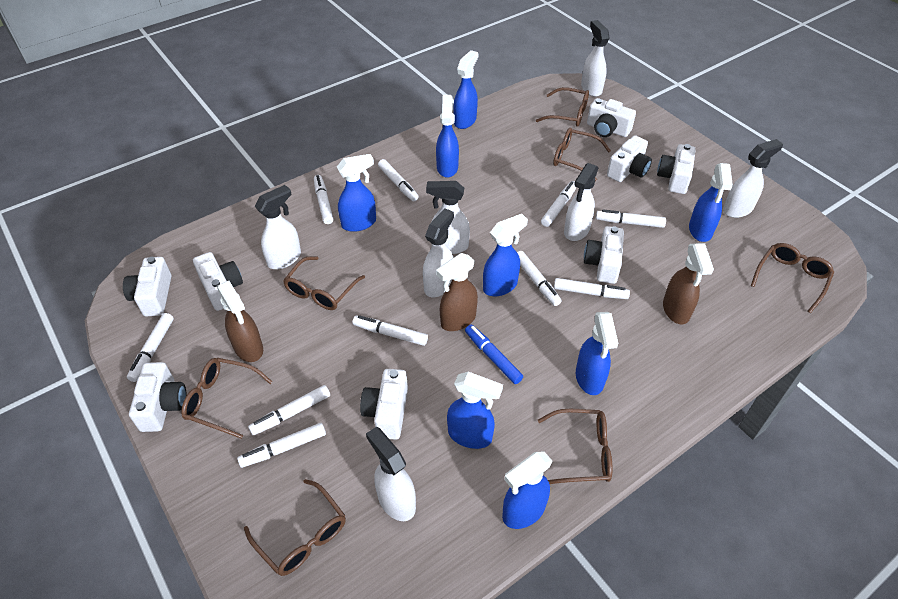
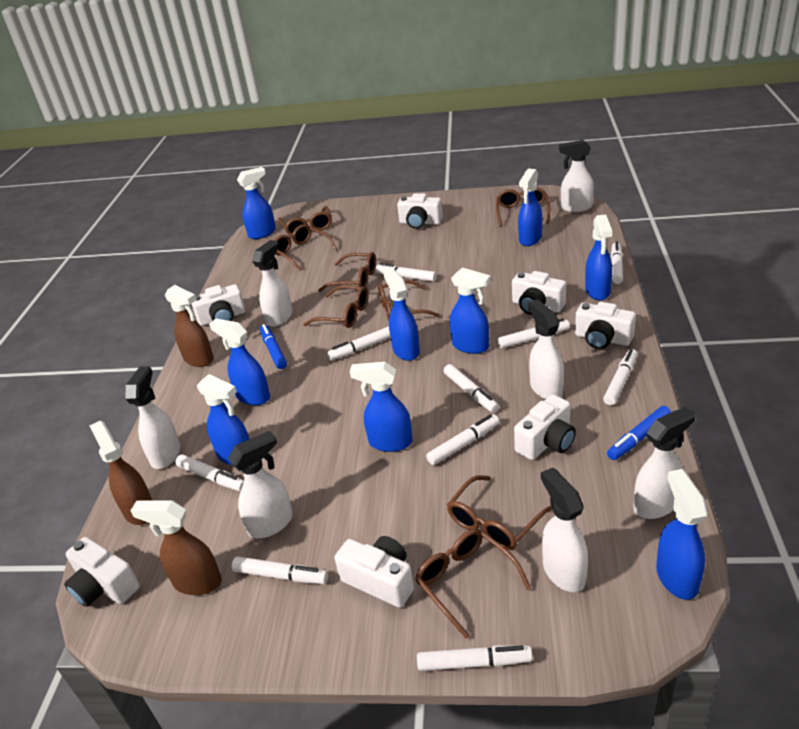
blue marker: [465,324,523,384] = 1 -> [260,324,287,369] [607,406,671,460] = 2
blue spray bottle: [337,154,376,232] [436,95,459,178] [447,372,503,449] [453,50,478,129] [483,214,528,296] [502,452,553,529] [576,312,618,395] [689,163,733,242] = 8 -> [197,374,249,465] [209,319,270,405] [237,167,276,239] [350,362,413,452] [383,268,420,361] [450,267,491,354] [518,169,542,246] [585,215,612,300] [656,469,708,600] = 9
brown glasses: [181,358,272,439] [244,479,346,576] [283,256,365,310] [536,87,589,127] [538,409,612,484] [553,128,611,181] [751,243,834,313] = 7 -> [274,224,338,270] [279,206,332,235] [303,285,369,328] [318,252,376,292] [378,280,440,321] [415,529,531,639] [447,475,552,550] [496,187,550,227] = 8
white camera: [123,257,171,317] [129,362,187,432] [193,252,243,311] [360,369,408,440] [584,226,624,284] [587,98,636,137] [607,135,652,182] [657,144,696,194] = 8 -> [64,537,140,607] [192,284,246,326] [334,536,414,608] [397,193,443,229] [512,271,566,315] [514,394,576,460] [575,302,636,349] = 7

